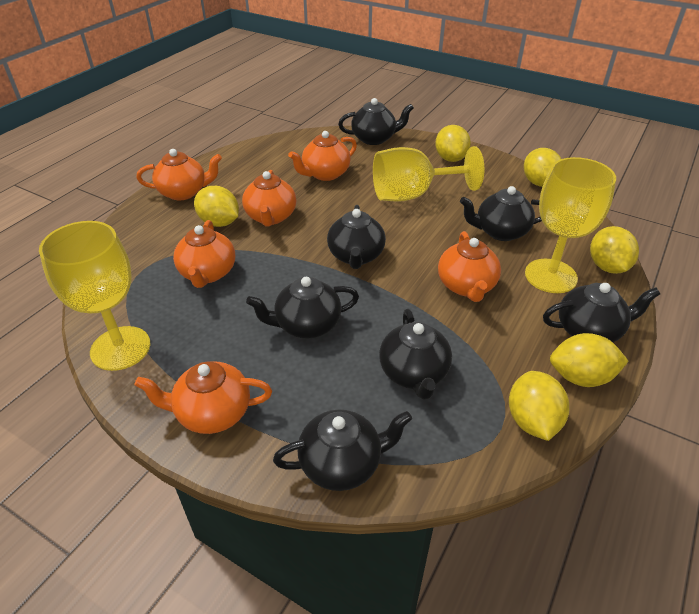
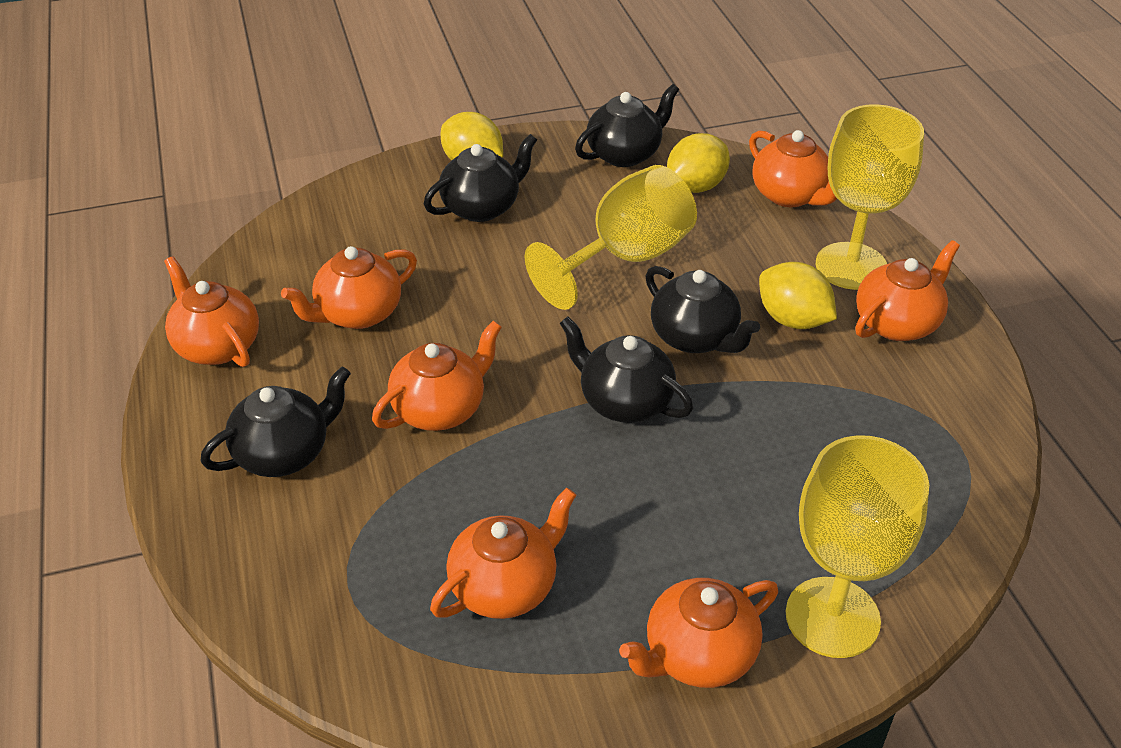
black teapot: [246,277,359,339] [273,410,412,491] [327,205,386,269] [338,98,414,145] [379,309,452,400] [460,186,542,241] [543,283,660,342] = 7 -> [200,367,351,477] [424,134,537,222] [560,317,693,423] [575,84,679,167] [645,266,760,353] = 5
orange teapot: [134,361,272,434] [137,149,222,200] [173,220,235,288] [242,170,296,226] [288,131,357,181] [438,231,501,302] = 6 -> [164,256,259,367] [281,246,417,329] [372,321,502,431] [430,488,576,619] [619,578,778,688] [749,130,837,207] [855,240,960,341] = 7
yellow lemon: [194,186,239,227] [435,125,471,162] [509,371,569,441] [524,148,561,187] [550,333,629,387] [590,226,639,274] = 6 -> [441,112,503,161] [667,133,730,193] [759,262,837,329] = 3

